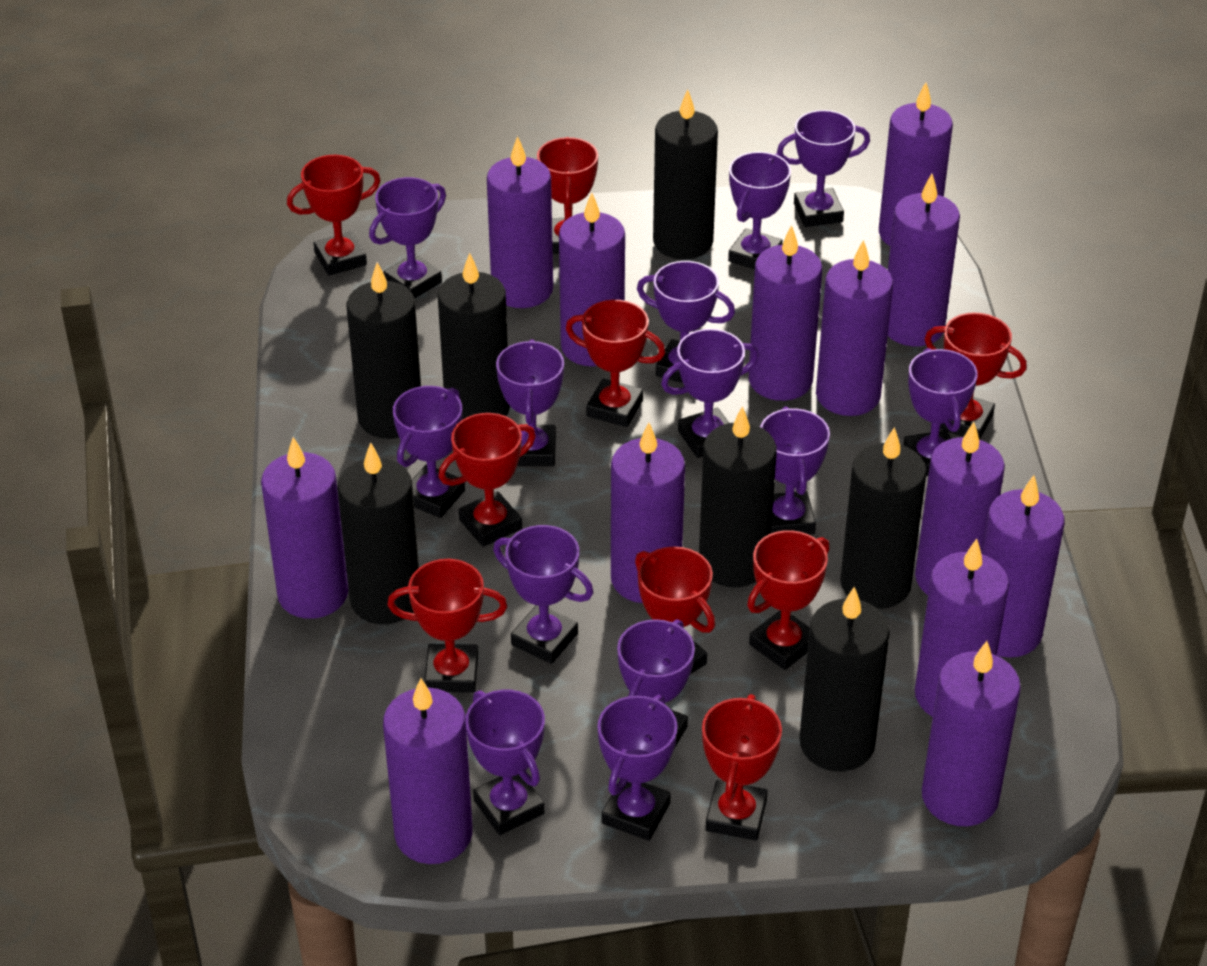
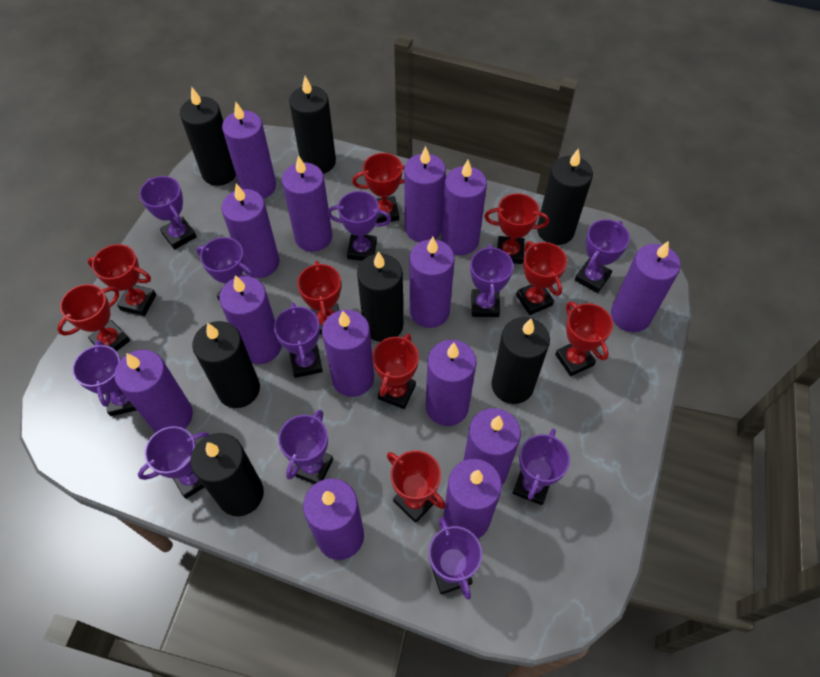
purple candle: [261,437,348,619] [383,678,473,864] [487,136,553,308] [559,193,625,367] [611,422,685,603] [749,225,822,401] [816,240,893,416] [879,82,953,246] [888,174,960,347] [915,422,1005,595] [915,539,1009,717] [922,641,1021,826] [981,475,1064,658] = 13 -> [114,350,193,432] [219,275,282,364] [221,183,280,278] [222,102,276,199] [282,155,332,252] [303,478,364,560] [322,310,374,397] [404,146,446,242] [410,237,455,328] [426,340,477,426] [441,160,487,255] [443,459,502,539] [463,408,521,485] [611,241,681,332] = 14
purple trophy: [369,177,446,298] [393,386,465,518] [466,690,545,835] [493,525,593,664] [496,339,564,466] [597,695,678,841] [617,619,695,748] [637,261,735,383] [661,329,759,458] [728,152,791,270] [760,406,830,534] [777,110,870,227] [903,348,978,476] = 13 -> [72,340,137,416] [138,426,210,499] [139,176,197,250] [196,237,254,301] [274,302,323,378] [278,409,333,484] [327,191,391,261] [429,517,482,600] [470,244,514,317] [513,429,570,505] [575,219,630,293] = 11

